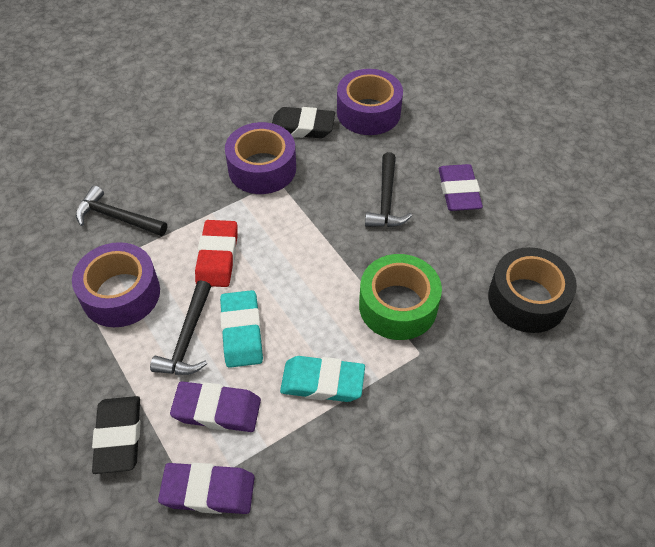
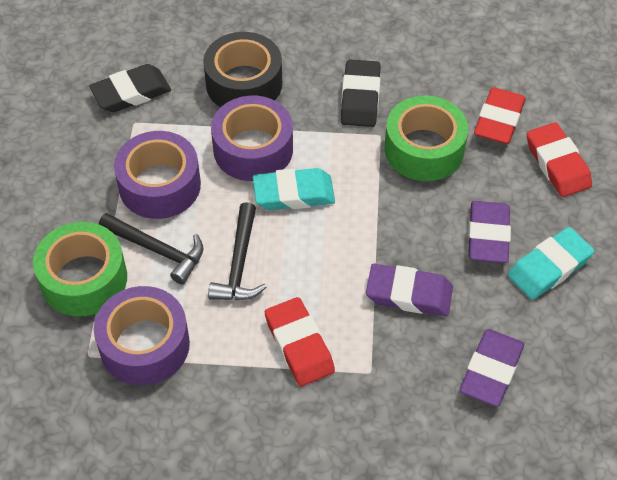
black hammer: [76,185,167,236] [150,280,211,375] [365,152,412,227] = 3 -> [99,213,203,284] [208,202,267,300] = 2
green tape: [359,254,442,340] = 1 -> [33,222,127,317] [384,96,468,181] = 2
red eraser: [195,220,238,287] = 1 -> [265,297,335,386] [474,87,526,144] [527,122,592,197] = 3

